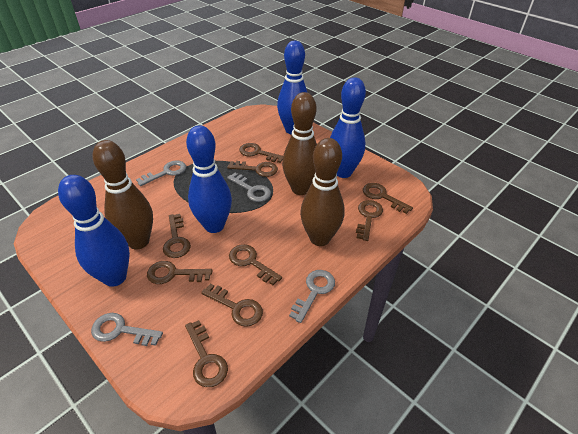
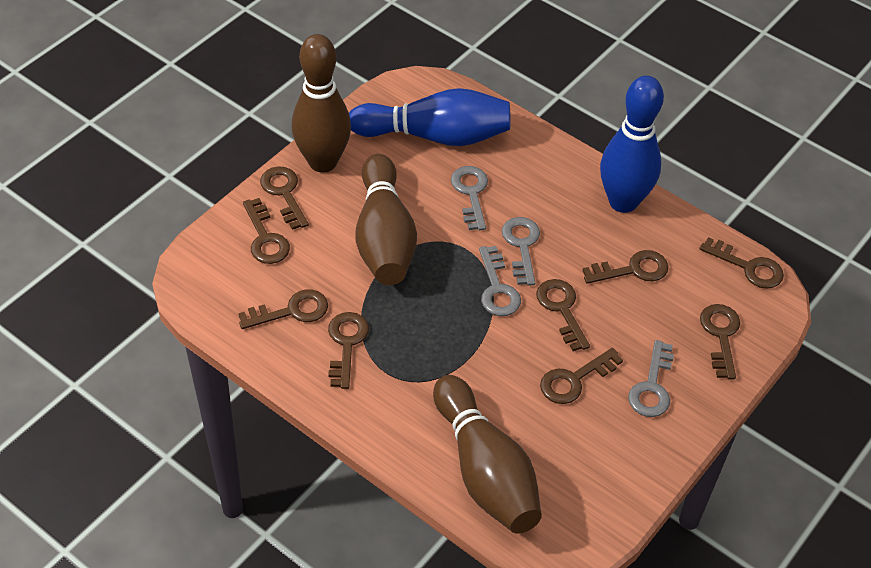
blue bowling pin: [58,175,130,287] [186,125,232,233] [277,41,308,135] [330,77,366,178] = 4 -> [349,88,510,146] [600,76,664,213] = 2

